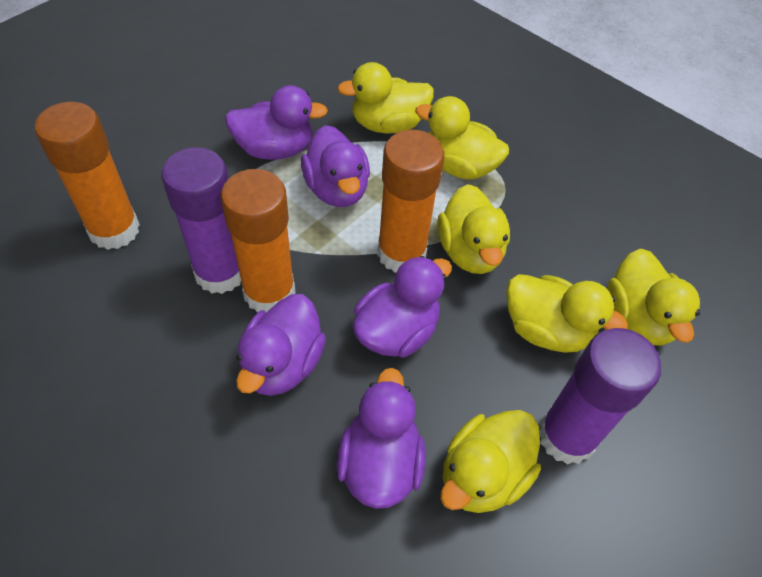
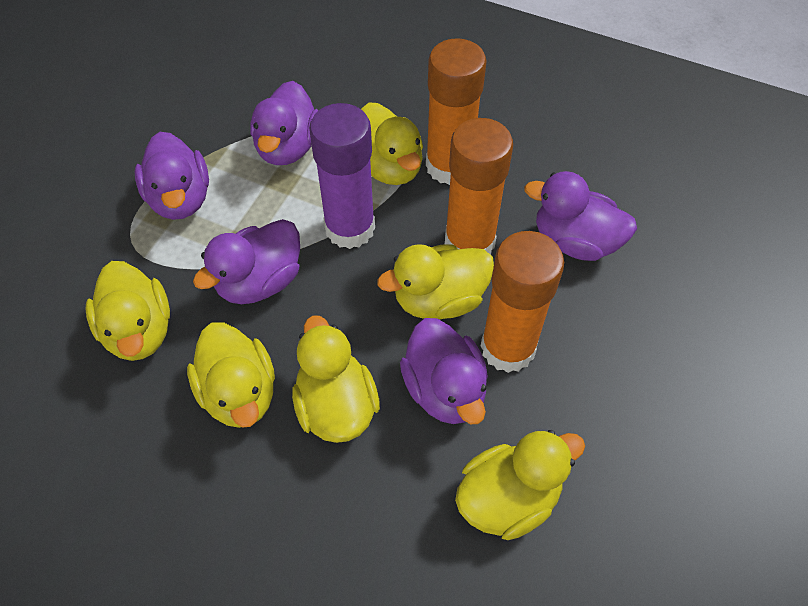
purple glue stick: [161,147,241,294] [539,328,661,465] = 2 -> [309,103,375,249] = 1

